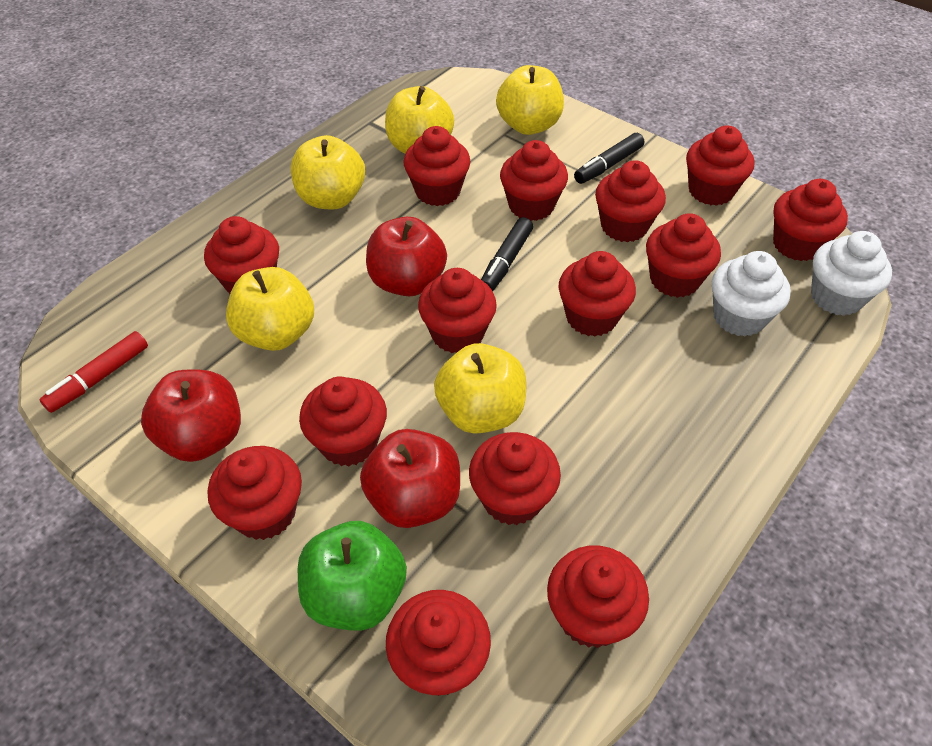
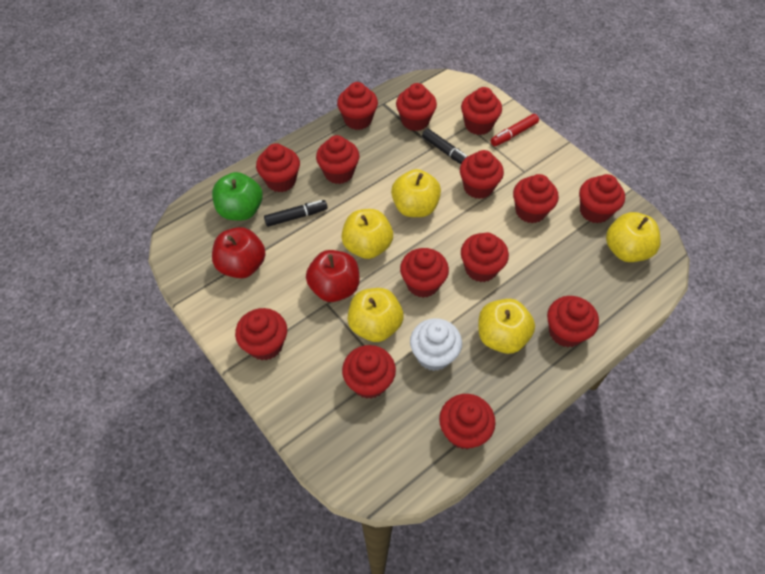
red apple: [141,369,241,462] [360,429,460,528] [366,217,447,296] = 3 -> [212,227,266,278] [306,250,360,302] = 2
white cupcake: [712,251,791,337] [811,231,892,316] = 2 -> [410,318,462,371] = 1

